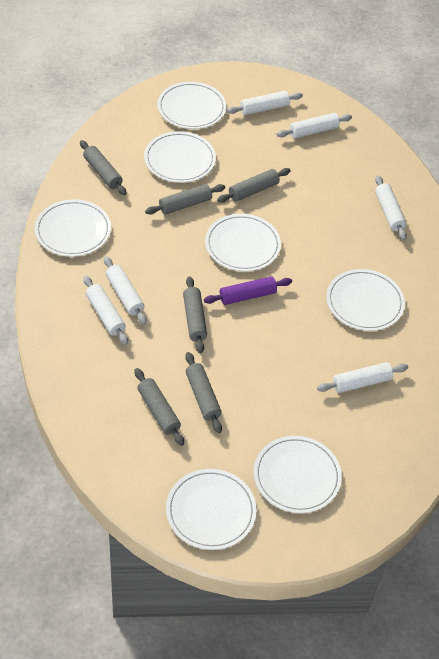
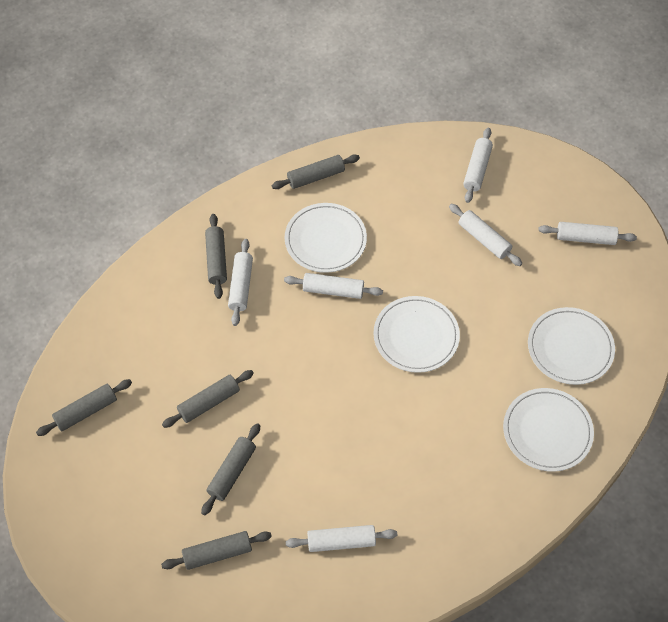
purple rolling pin: [204,276,292,305] = 1 -> none = 0
white plate: [34,199,111,257] [144,131,216,183] [157,82,226,129] [166,469,256,550] [205,214,281,271] [254,436,342,513] [326,269,405,331] = 7 -> [285,203,367,273] [373,296,460,373] [503,388,594,472] [528,307,615,385] = 4

